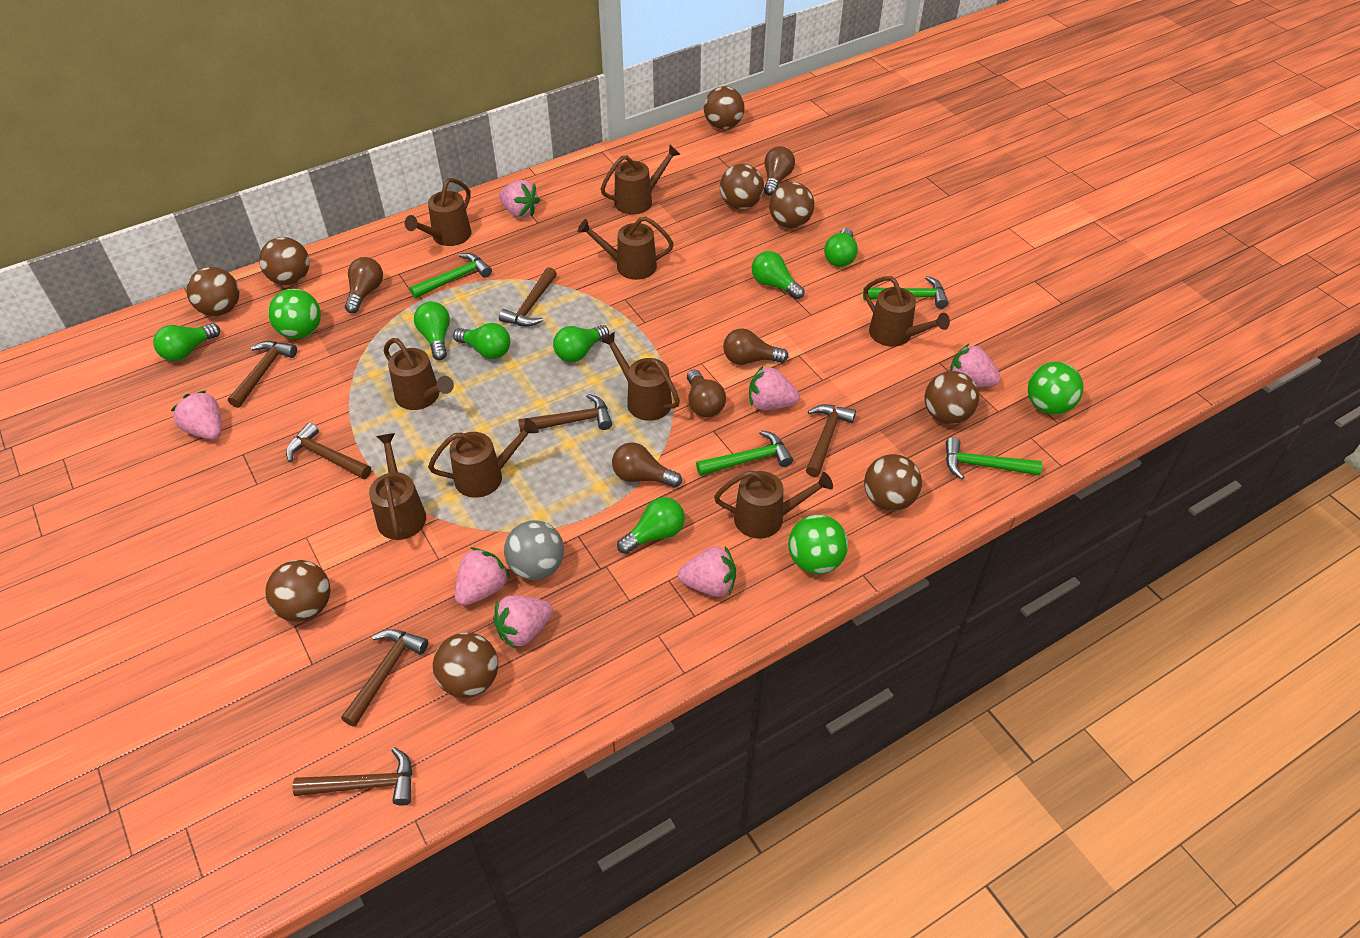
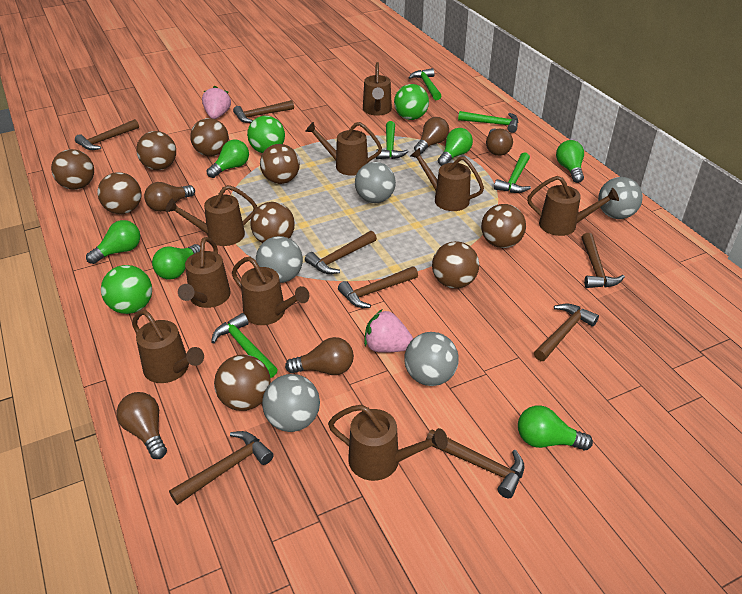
brown hammer: [228,341,297,408] [286,422,371,479] [293,747,413,805] [341,629,428,727] [499,267,557,327] [518,394,612,432] [806,404,856,477] = 7 -> [75,119,139,150] [169,431,274,505] [233,100,294,123] [305,231,377,274] [338,266,418,308] [426,430,524,498] [534,303,599,361] [581,233,625,288] = 8
green hammer: [410,253,492,298] [696,430,793,476] [863,276,949,309] [946,437,1042,479] = 4 -> [211,313,278,378] [376,121,409,159] [408,68,441,100] [458,111,518,133] [494,152,531,193] = 5
green light bulb: [153,323,220,361] [414,301,450,360] [453,323,510,359] [553,325,609,362] [617,497,685,554] [752,251,805,299] [824,228,858,267] = 7 -> [86,220,140,264] [152,244,200,279] [207,140,249,178] [438,128,473,166] [518,405,593,450] [556,140,584,183] = 6
grey ball: [504,520,564,580] = 1 -> [256,236,303,283] [262,374,320,432] [355,162,396,203] [404,332,459,386] [598,177,643,219] = 5
pink strawberry: [171,390,222,440] [455,548,510,606] [493,595,553,649] [499,180,540,218] [678,546,736,597] [749,366,800,410] [950,344,1001,387] = 7 -> [202,86,231,119] [364,309,413,353] = 2

